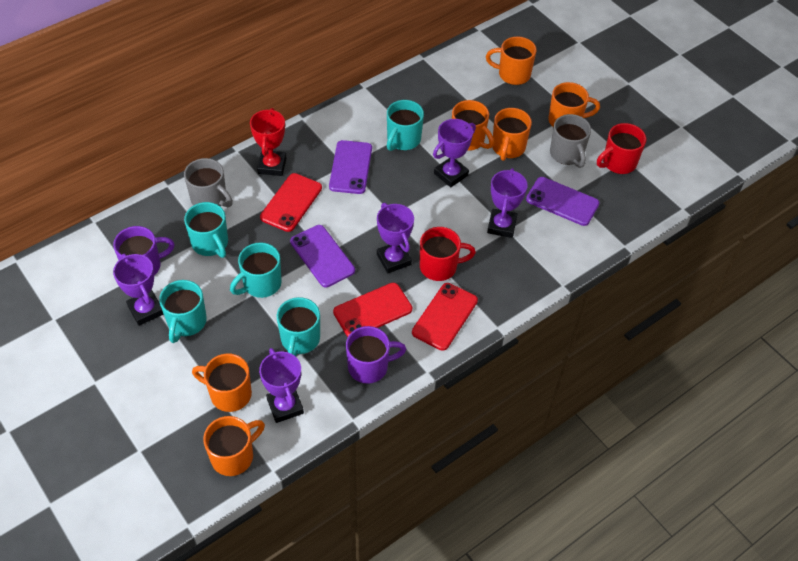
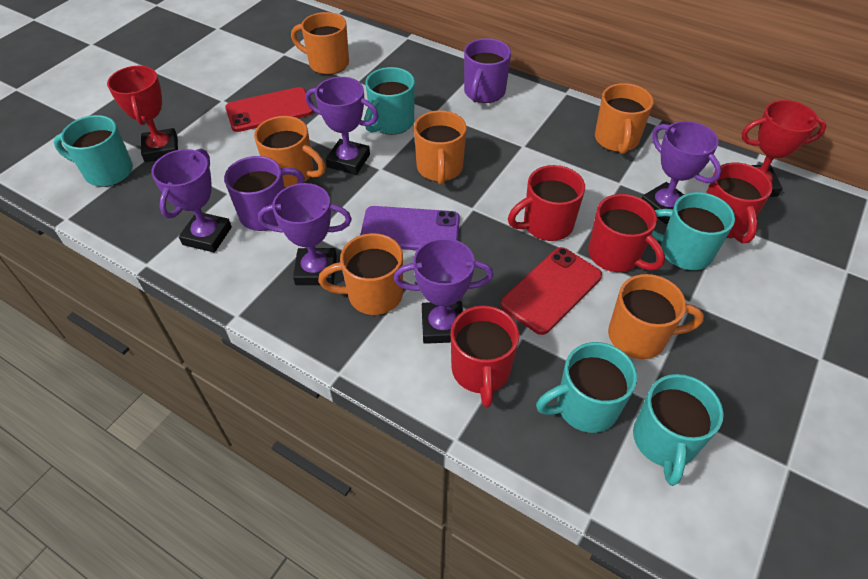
grey mug: [184,158,233,207] [550,114,591,168] = 2 -> none = 0
purple phone: [290,225,355,287] [329,140,372,194] [526,177,599,226] = 3 -> [360,206,460,250] = 1
red mug: [420,227,476,281] [597,123,646,174] = 2 -> [451,306,519,408] [508,165,585,241] [588,194,665,272] [706,163,773,243] = 4
red phone: [260,173,322,232] [333,283,412,337] [412,283,478,351] = 3 -> [225,87,314,132] [501,247,602,335] = 2
red trophy: [250,108,286,176] = 1 -> [107,66,178,162] [742,100,827,197] = 2

